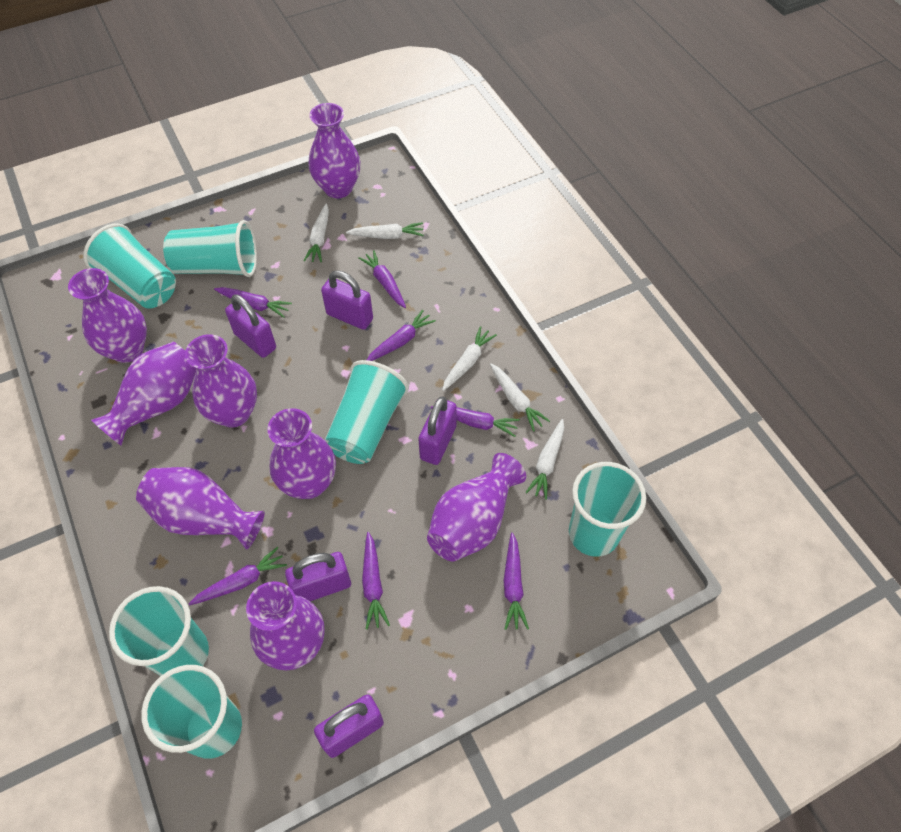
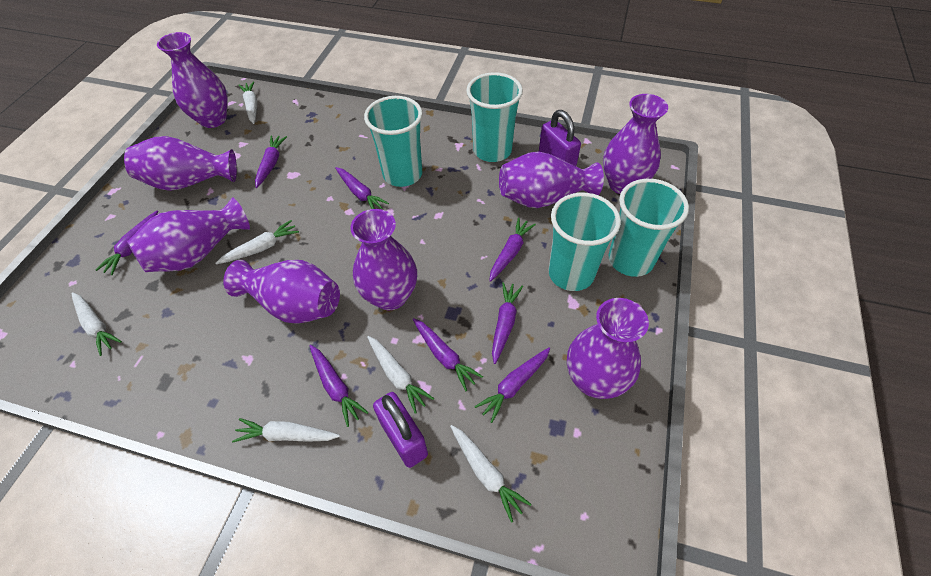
purple carrot: [189,547,287,605] [214,287,292,318] [358,250,406,308] [362,532,390,630] [367,310,436,361] [431,406,520,437] [504,532,529,630] = 7 -> [96,211,158,275] [255,135,287,188] [310,345,369,427] [335,167,389,209] [413,318,483,391] [474,347,550,423] [489,218,536,282] [492,282,523,364] = 8
purple padlock: [225,294,276,358] [285,552,351,601] [314,694,384,758] [321,270,373,330] [418,397,457,465] = 5 -> [373,392,428,468] [539,110,581,166] = 2
turquoise cup: [83,223,176,309] [109,586,209,676] [141,665,242,759] [163,220,257,277] [325,360,409,464] [569,462,646,557] = 6 -> [364,96,423,187] [466,72,523,162] [548,193,621,291] [609,179,689,277] = 4
white carrot: [303,204,329,262] [346,222,424,239] [442,326,497,391] [490,363,550,431] [525,419,564,500] = 5 -> [71,292,122,356] [215,220,299,264] [232,418,340,443] [239,82,257,124] [367,336,434,414] [450,425,532,523] = 6

